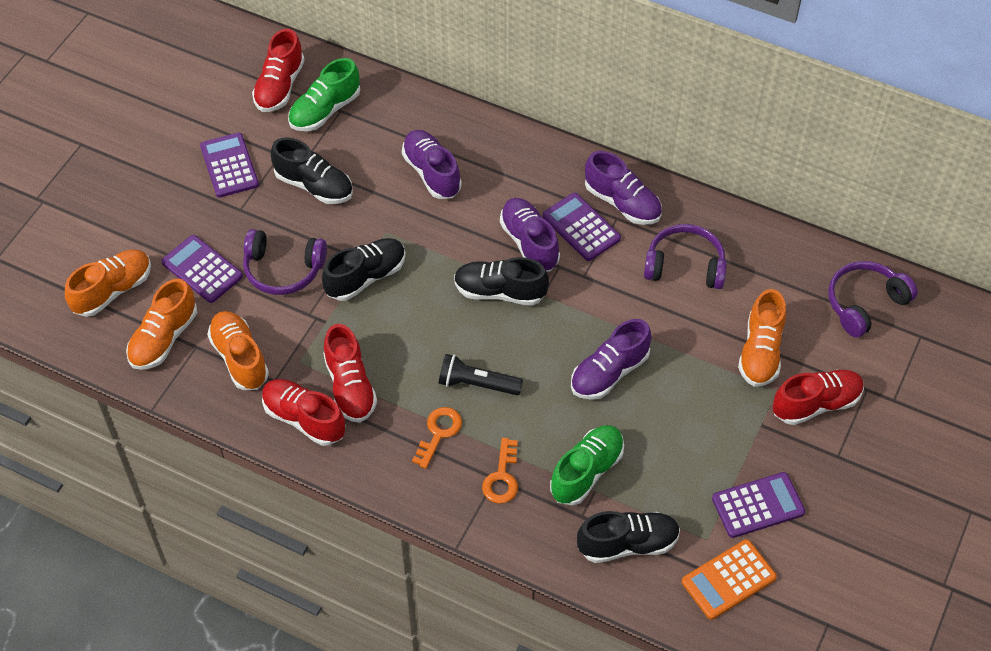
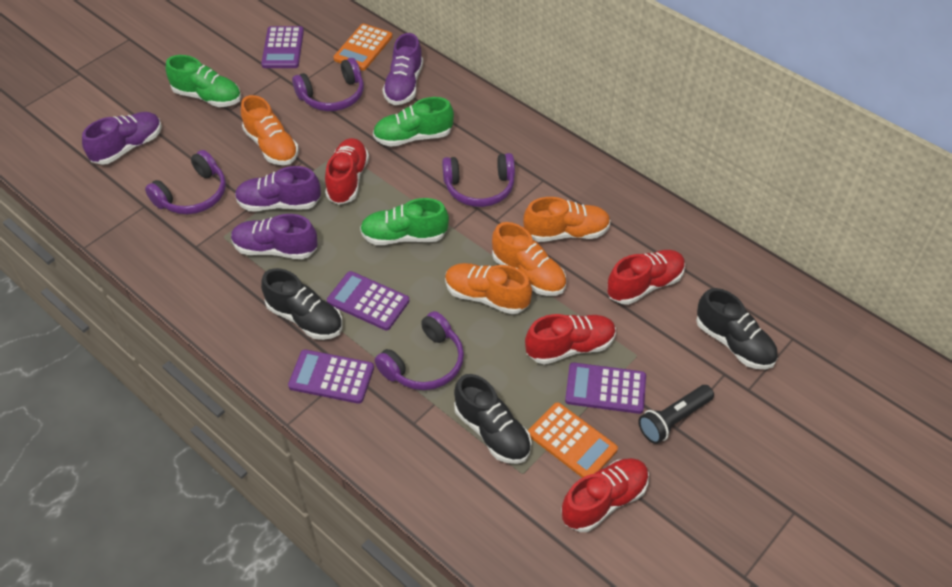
black shoe: [271,137,353,204] [322,238,406,301] [454,257,549,306] [577,511,680,563] = 4 -> [261,268,343,340] [454,374,532,464] [696,288,778,369] = 3
green shoe: [288,58,360,131] [550,425,624,506] = 2 -> [166,55,241,107] [360,198,449,245] [373,97,454,147] = 3
orange calculator: [682,539,777,620] = 1 -> [333,24,392,71] [528,402,618,478] = 2
orange key: [412,407,462,469] [482,438,518,504] = 2 -> none = 0
purple headphones: [243,229,327,295] [644,224,727,289] [828,261,918,338] = 3 -> [145,150,226,214] [292,58,364,111] [375,311,464,390] [442,153,515,207] = 4

